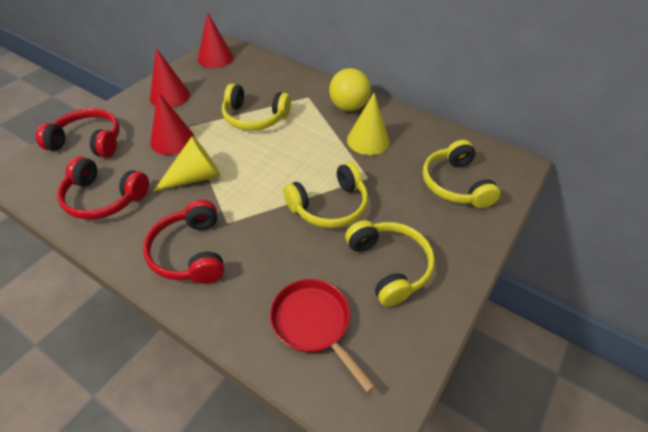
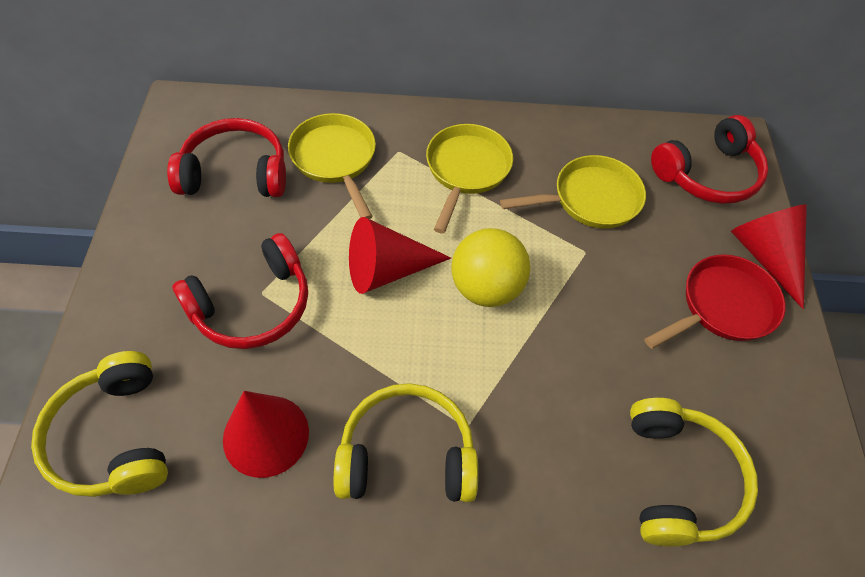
yellow cone: [153,136,221,192] [347,93,389,155] = 2 -> none = 0
yellow headphones: [222,84,291,130] [283,162,368,228] [345,220,435,307] [422,140,501,208] = 4 -> [31,351,168,497] [334,383,478,502] [630,398,758,546] = 3
yellow pan: none = 0 -> [288,113,376,219] [426,124,513,233] [500,155,646,229] = 3

